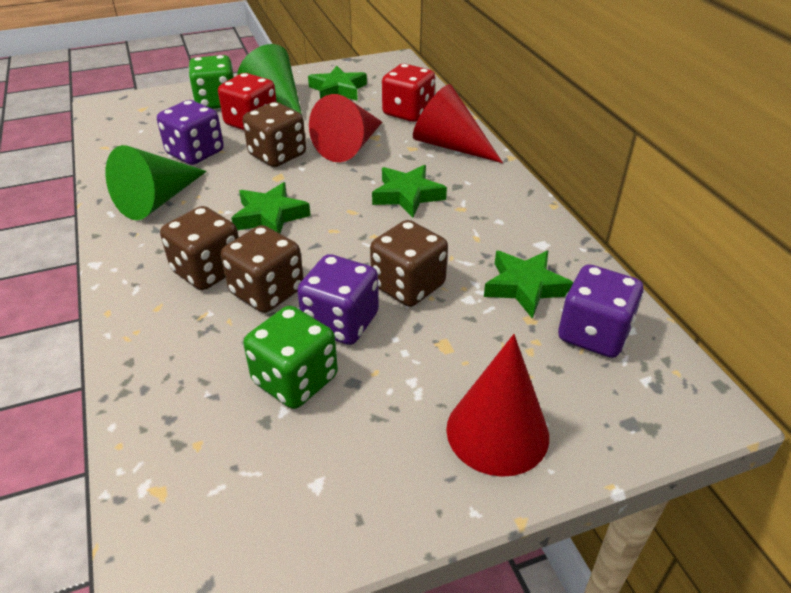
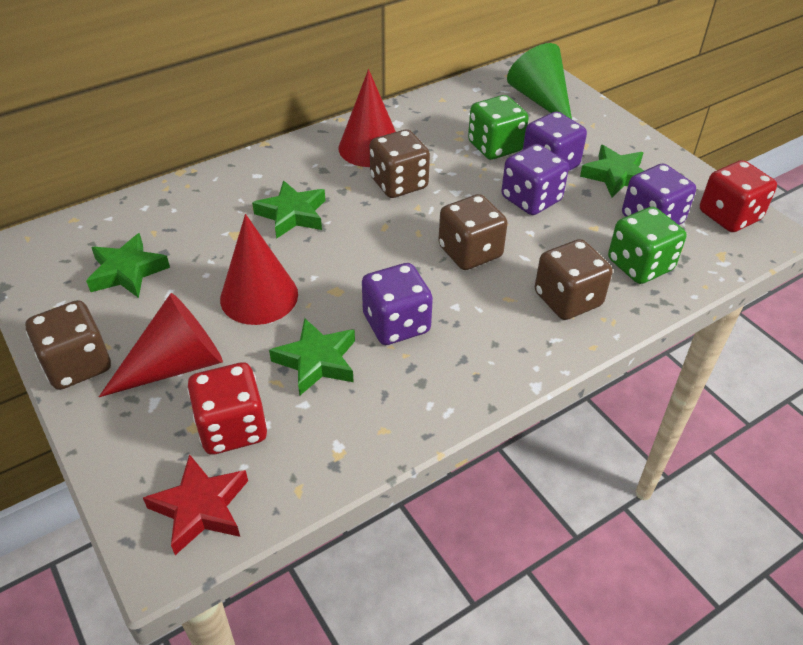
green cone: [105,145,207,220] [237,44,302,115] = 2 -> [507,43,572,119] = 1
purple dice: [157,100,224,165] [297,254,379,345] [558,264,644,358] = 3 -> [362,263,433,345] [501,144,569,215] [523,111,587,171] [622,164,696,225] = 4
red star: none = 0 -> [143,454,248,555] = 1

